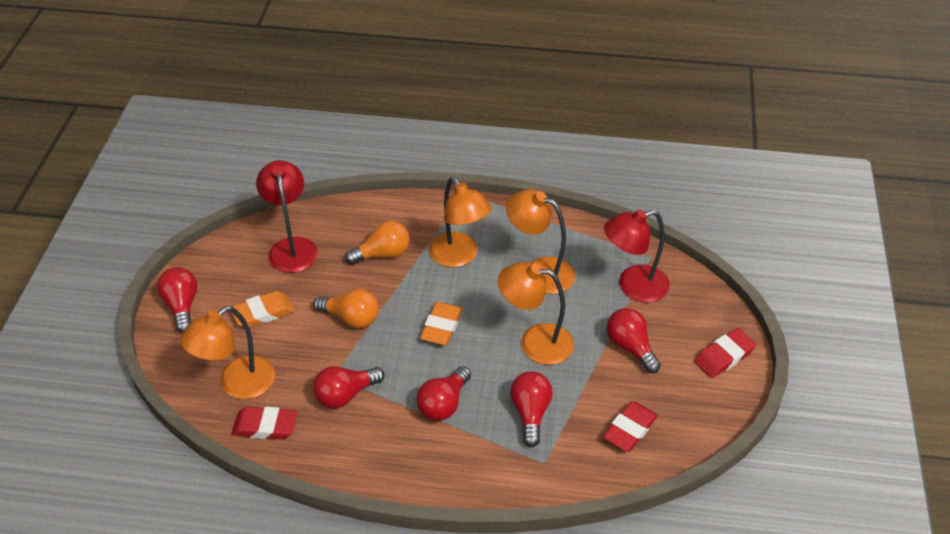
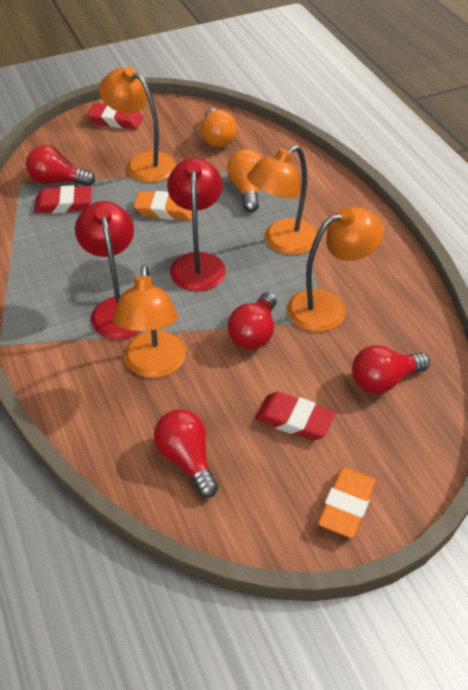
red light bulb: [157,267,197,333] [313,366,385,408] [417,366,471,421] [510,371,553,447] [607,308,661,373] = 5 -> [26,145,95,186] [154,409,218,498] [228,292,277,350] [352,345,430,394] = 4

